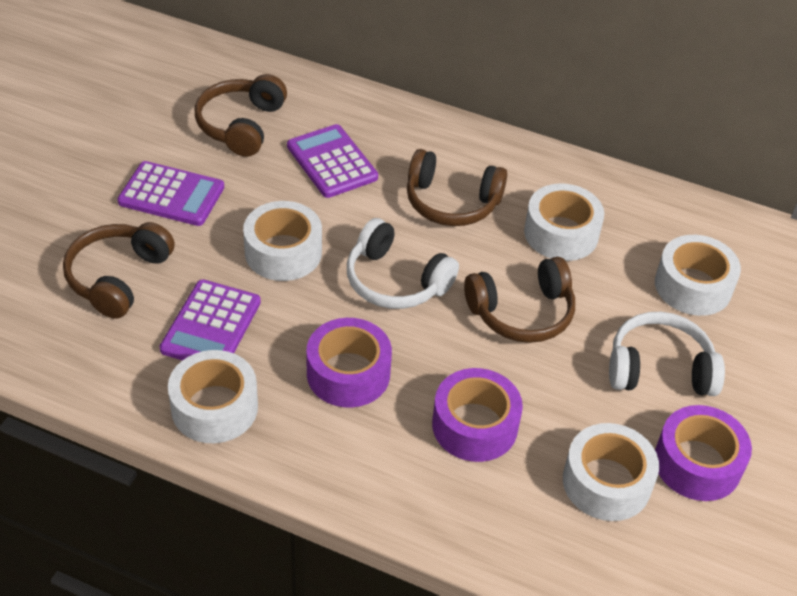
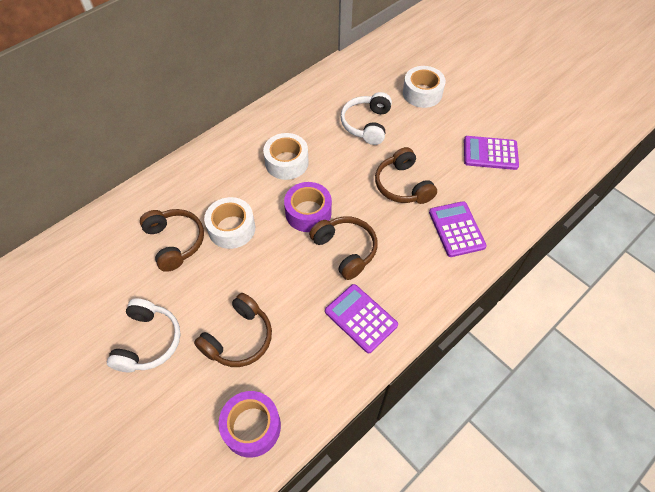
purple tape: [306,318,392,408] [432,368,523,462] [655,405,752,501] = 3 -> [218,391,281,458] [284,182,332,232] = 2
white tape: [168,350,258,443] [243,201,322,281] [524,183,604,261] [563,423,659,521] [655,235,741,316] = 5 -> [204,197,255,249] [263,133,309,180] [403,66,446,108] = 3

